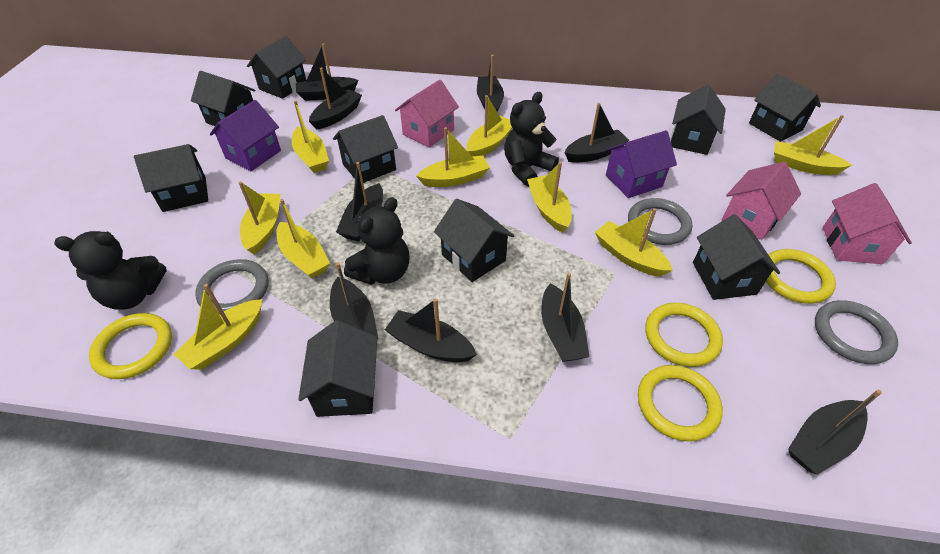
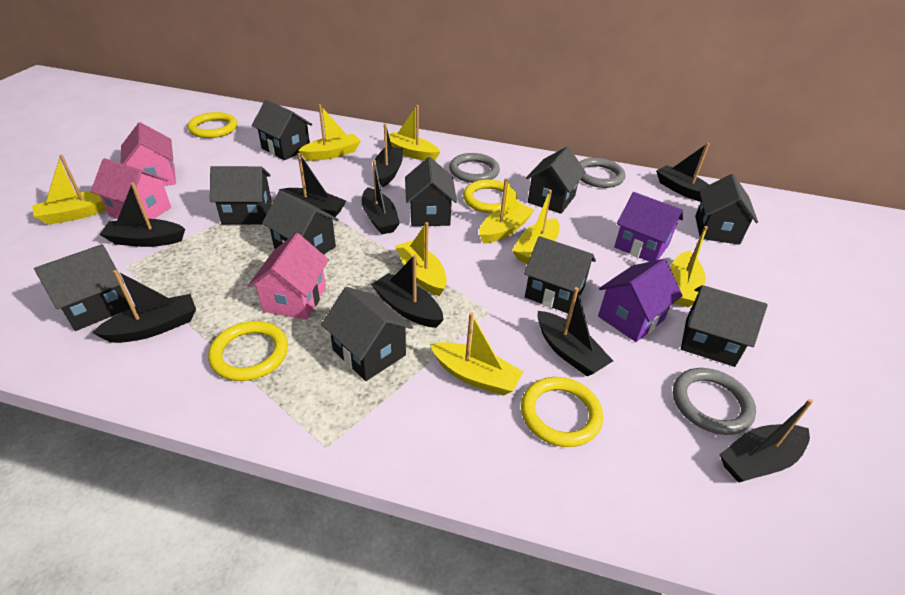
black house: [134,144,208,212] [191,71,256,126] [247,36,306,99] [298,320,377,417] [333,115,398,183] [434,199,514,282] [671,85,726,155] [693,214,780,300] [749,74,821,142] = 9 -> [34,244,130,331] [210,166,272,225] [252,100,312,160] [262,190,339,255] [321,287,413,381] [405,157,457,226] [524,236,596,313] [526,146,586,214] [681,285,767,367] [695,174,758,245] = 10
black teddy bear: [54,231,167,310] [344,197,410,285] [504,92,559,187] = 3 -> none = 0
yellow boat: [173,284,262,369] [239,182,281,255] [276,199,330,278] [292,100,329,173] [416,127,490,187] [467,95,512,156] [527,162,572,233] [595,208,673,277] [774,115,852,175] = 9 -> [32,155,106,225] [298,104,361,161] [389,105,440,161] [395,222,447,296] [430,312,523,396] [479,178,534,244] [512,190,560,264] [670,226,708,307] = 8

